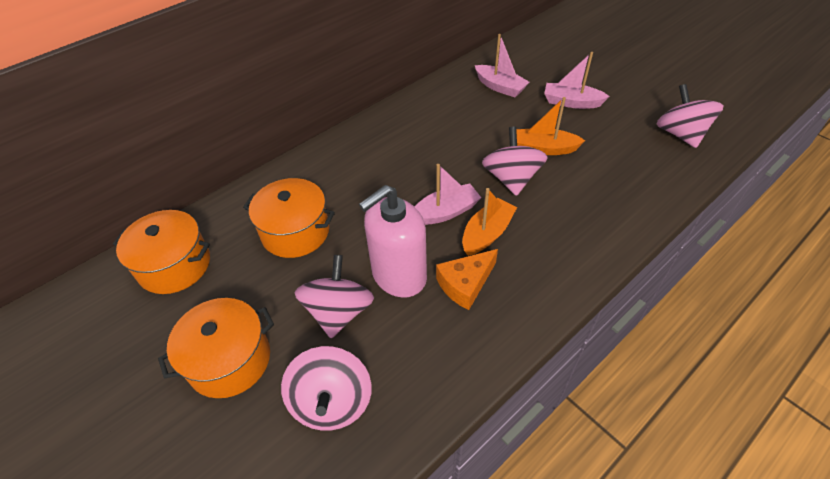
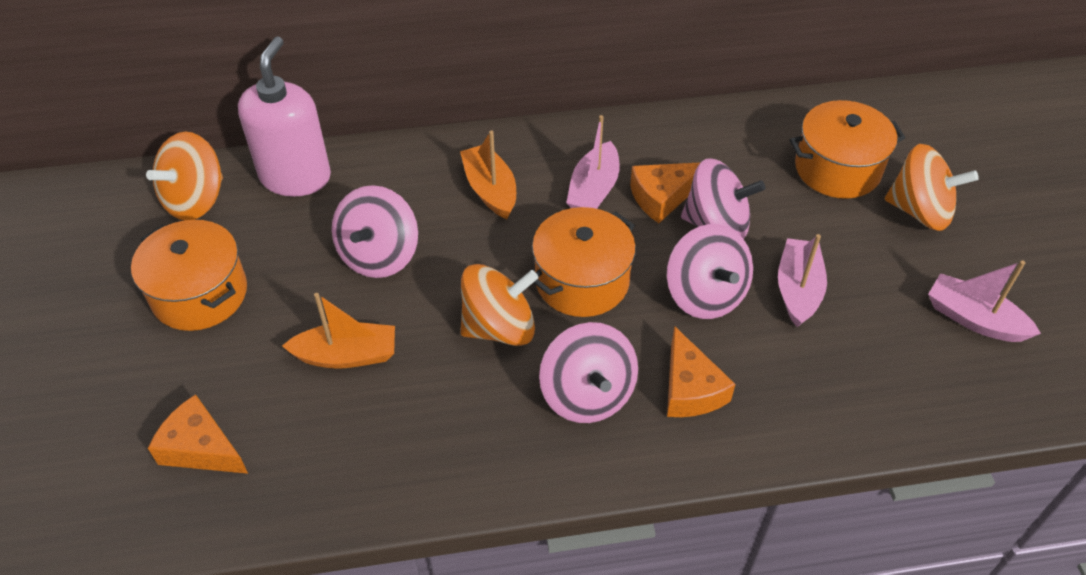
orange cheese: [436,249,498,310] = 1 -> [148,394,248,474] [630,162,701,223] [667,326,736,417] = 3
orange spinning top: none = 0 -> [146,132,223,220] [461,264,538,346] [885,144,979,231] = 3

